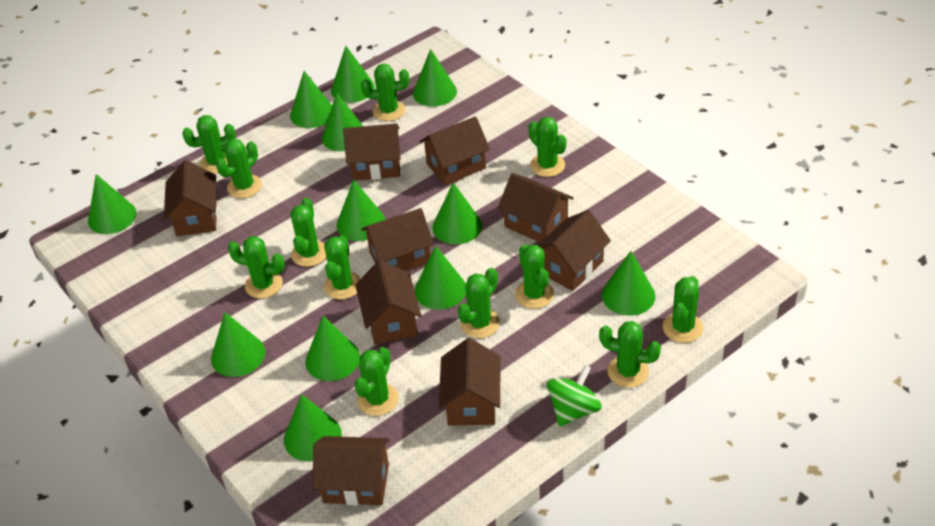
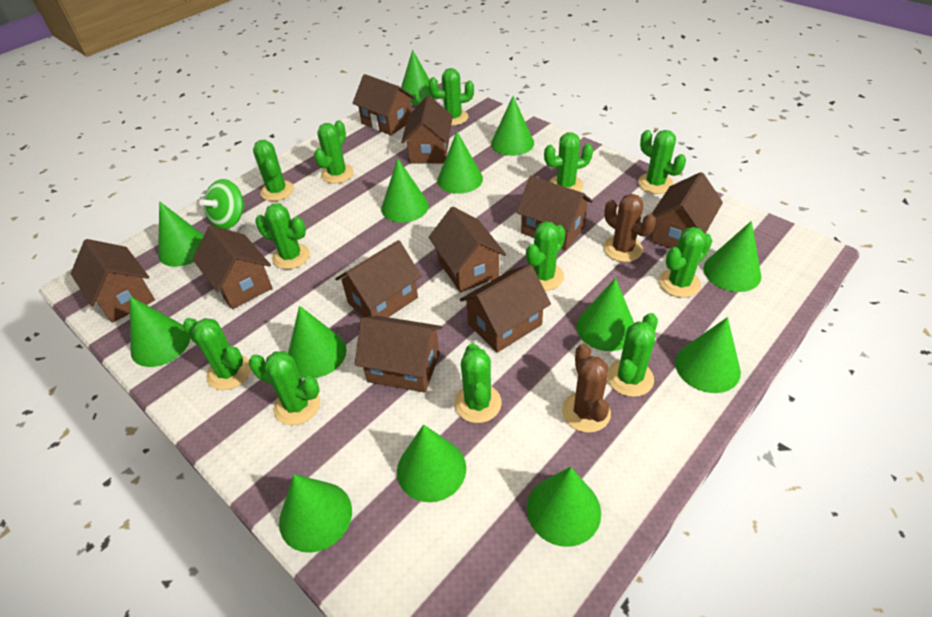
brown cactus: none = 0 -> [562,344,611,433] [604,194,656,262] = 2
brown house: [164,160,217,236] [313,436,390,506] [343,123,401,181] [355,260,422,345] [361,208,434,271] [419,116,490,185] [439,338,500,426] [498,173,574,243] [538,210,611,291] = 9 -> [71,239,155,323] [193,225,272,309] [335,240,422,317] [352,74,415,135] [355,316,442,393] [401,96,453,164] [428,207,506,292] [460,264,551,353] [516,176,593,250] [651,172,723,249] = 10
green cone: [88,174,137,234] [211,312,265,377] [284,394,342,462] [290,71,332,128] [305,316,360,381] [322,93,363,151] [331,46,375,103] [337,179,386,241] [413,49,457,107] [415,246,466,310] [433,182,482,245] [602,251,655,316] = 12 -> [130,296,190,367] [158,201,204,267] [279,474,352,553] [288,306,347,378] [381,158,429,223] [397,424,466,502] [401,50,435,105] [437,132,483,194] [491,96,534,156] [527,467,601,547] [577,278,634,351] [675,317,741,393] [703,221,761,292] = 13

